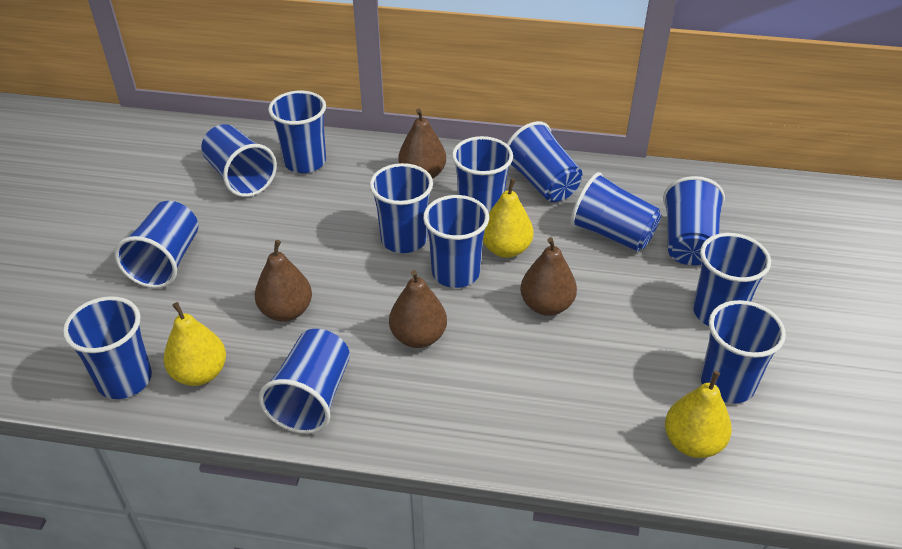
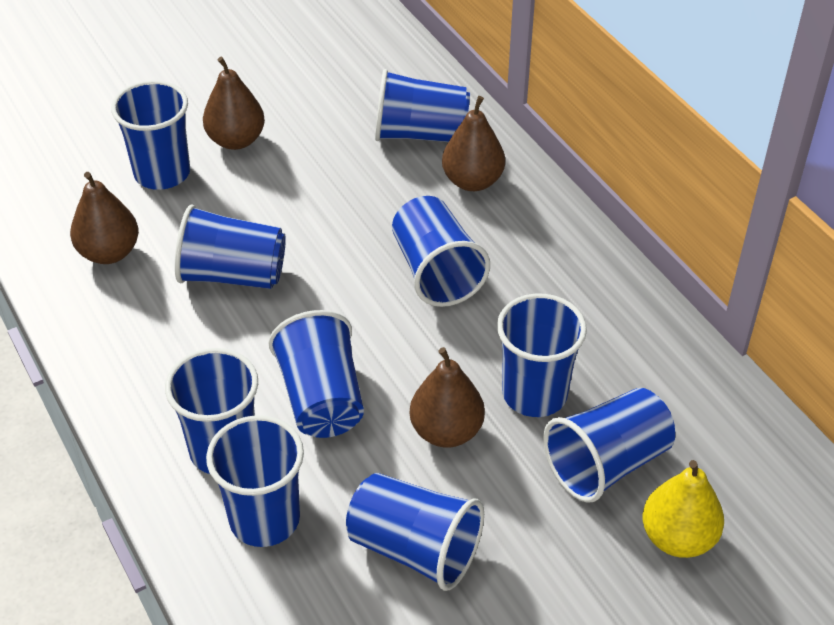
blue cup: [63,296,152,399] [115,201,198,288] [201,124,277,197] [259,329,350,434] [268,91,326,173] [370,163,433,253] [423,195,489,288] [452,136,513,213] [507,121,582,202] [570,172,661,251] [663,176,725,265] [693,233,771,326] [700,300,786,404] = 13 -> [111,80,190,190] [165,348,258,474] [175,204,286,289] [206,415,304,547] [269,310,364,438] [346,473,484,591] [375,69,470,142] [392,196,490,307] [497,294,587,417] [543,388,675,503] = 10
yellow pear: [164,302,226,386] [483,178,533,258] [665,371,732,458] = 3 -> [643,460,724,558] = 1

